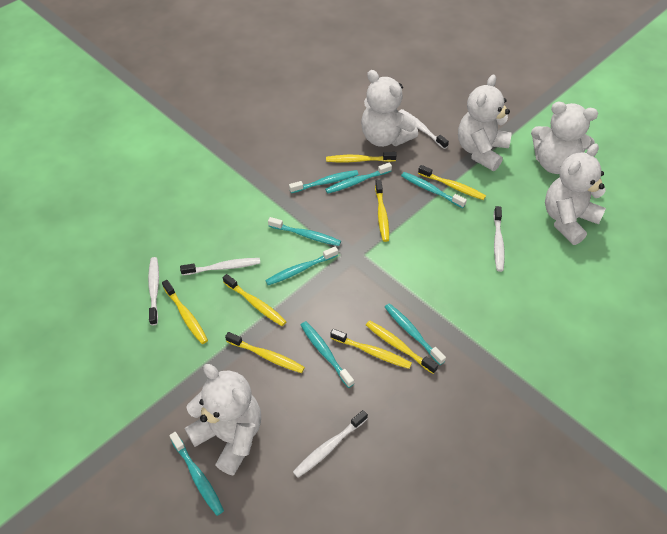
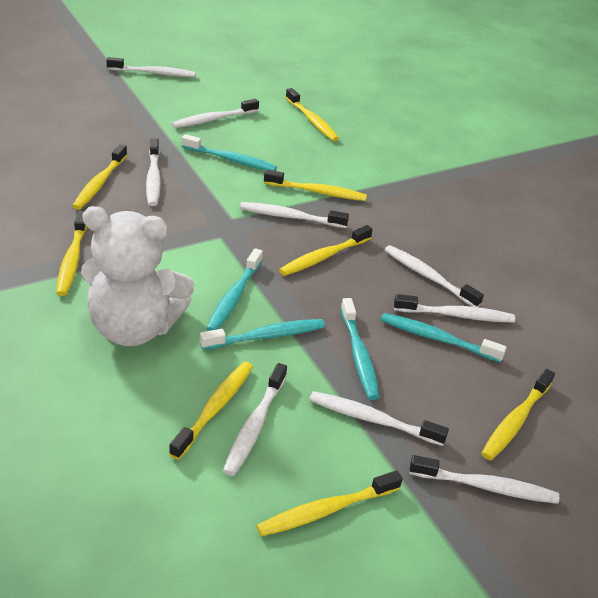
turquoise toothbrush: [169,432,224,516] [265,246,338,285] [268,217,341,246] [289,170,359,193] [301,321,354,388] [325,163,392,194] [385,303,446,365] [401,172,467,208] = 8 -> [182,134,277,171] [200,319,325,350] [206,248,263,331] [341,298,380,400] [381,313,507,362] = 5
white teddy bear: [185,364,261,476] [361,70,418,147] [458,74,511,171] [531,102,598,174] [545,144,606,245] = 5 -> [81,206,195,346] = 1
white toothbrush: [148,257,159,325] [180,258,260,275] [293,410,368,478] [399,109,449,149] [493,206,505,272] = 5 -> [106,57,196,77] [146,138,161,206] [172,99,259,128] [223,363,287,476] [240,202,349,228] [309,391,449,446] [385,245,484,307] [394,294,515,323] [409,455,559,504] = 9

